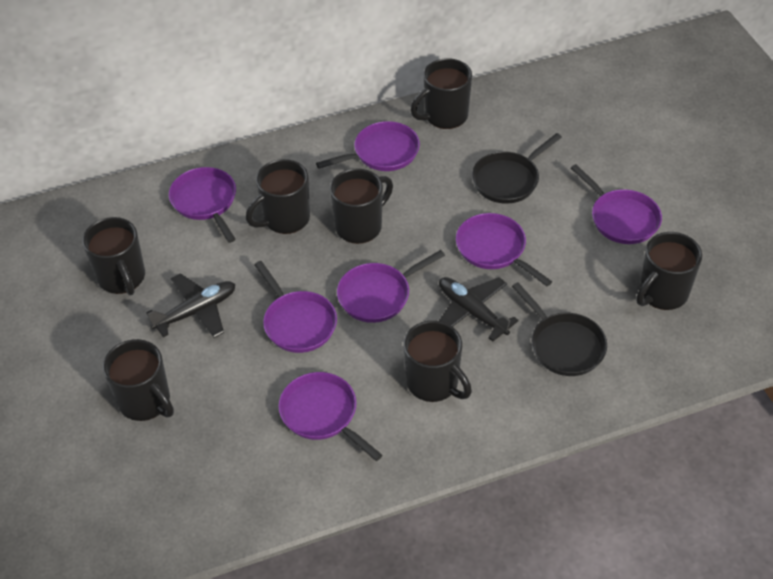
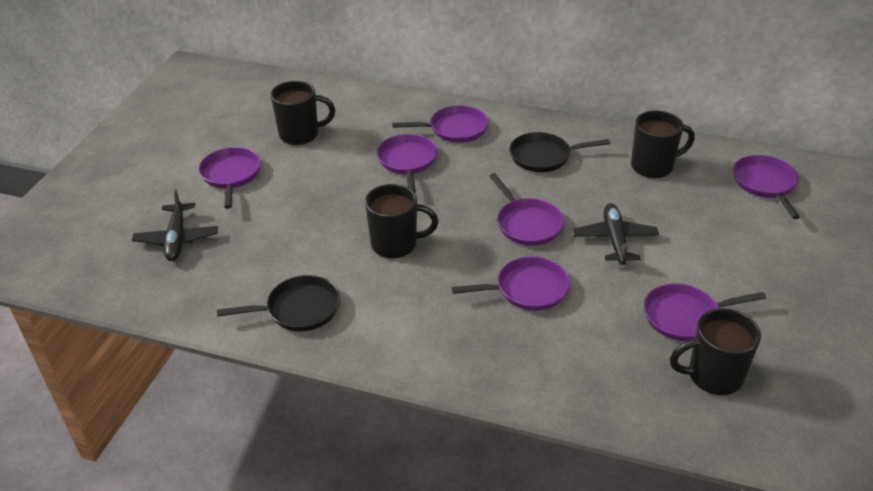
black mug: [82,217,145,296] [103,339,174,421] [246,159,310,234] [330,169,393,244] [403,321,472,402] [411,58,472,129] [636,232,702,310] = 7 -> [270,81,335,145] [365,184,439,258] [631,110,695,178] [670,308,761,395] = 4

